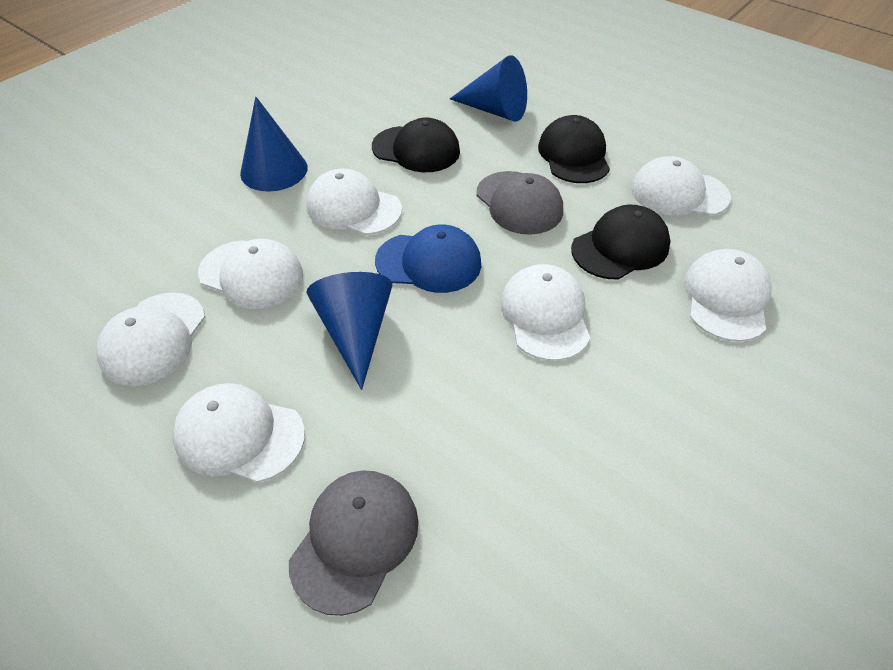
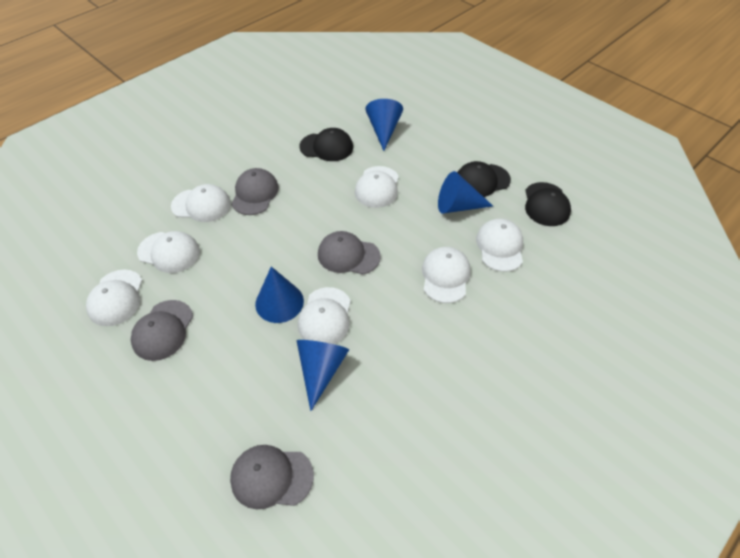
blue cap: [375,224,481,293] = 1 -> none = 0
blue cone: [240,97,308,192] [306,272,392,390] [450,55,527,122] = 3 -> [255,267,304,323] [297,340,349,411] [365,99,403,151] [438,171,493,214] = 4
grey cap: [289,470,419,616] [476,171,563,235] = 2 -> [131,300,193,361] [230,445,314,509] [231,168,279,215] [318,231,381,274] = 4

